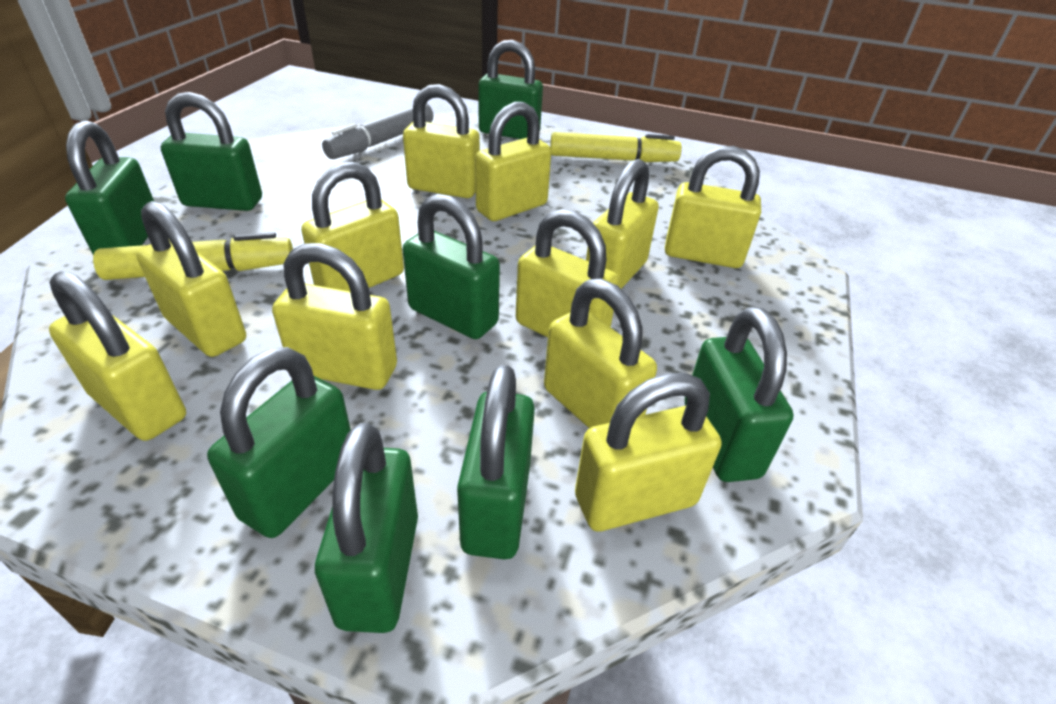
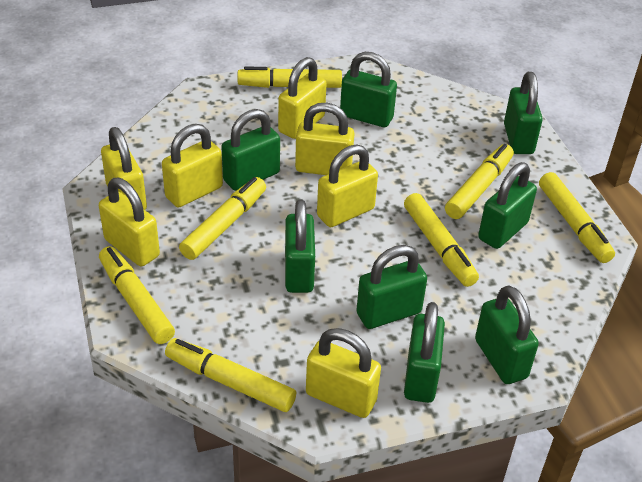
grey marker: [322,103,434,159] = 1 -> none = 0
yellow marker: [93,232,293,280] [550,132,682,162] = 2 -> [99,246,175,344] [165,338,296,412] [179,177,266,260] [237,66,342,88] [404,193,479,287] [445,144,514,219] [539,172,615,263] = 7
yellow padlock: [49,271,186,441] [136,201,246,357] [272,243,397,390] [301,162,404,291] [403,84,480,198] [475,102,551,221] [516,209,619,337] [544,278,657,428] [575,373,721,531] [586,159,659,289] [665,146,761,268] = 11 -> [99,178,160,267] [101,127,147,210] [162,124,223,207] [278,57,327,139] [295,103,355,175] [306,328,381,418] [317,145,378,227] = 7

